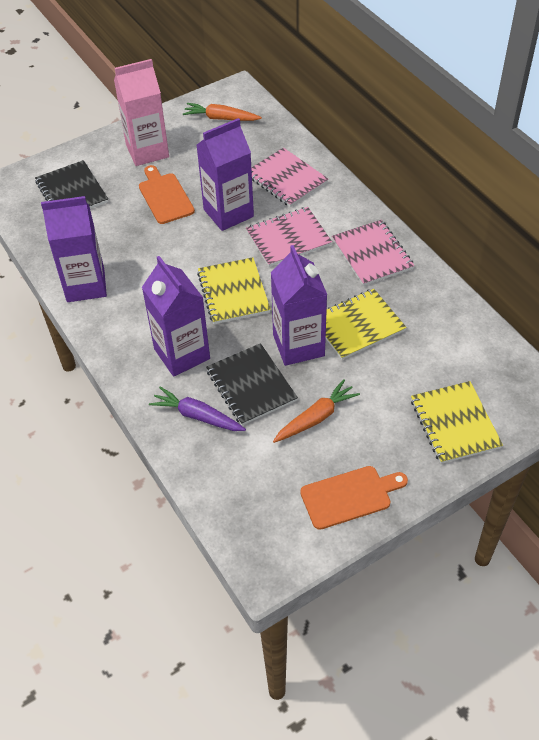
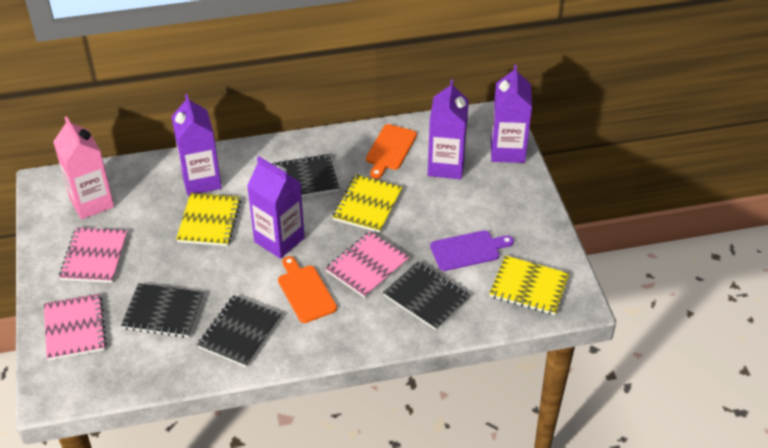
black notebook: [35,160,108,209] [206,343,298,426] = 2 -> [121,283,204,338] [197,295,281,367] [271,154,339,197] [383,261,470,330] = 4
orange carrot: [183,103,262,121] [273,379,360,443] = 2 -> none = 0
purple carrot: [149,387,246,431] = 1 -> none = 0
purple cutting board: none = 0 -> [430,230,514,271] = 1

